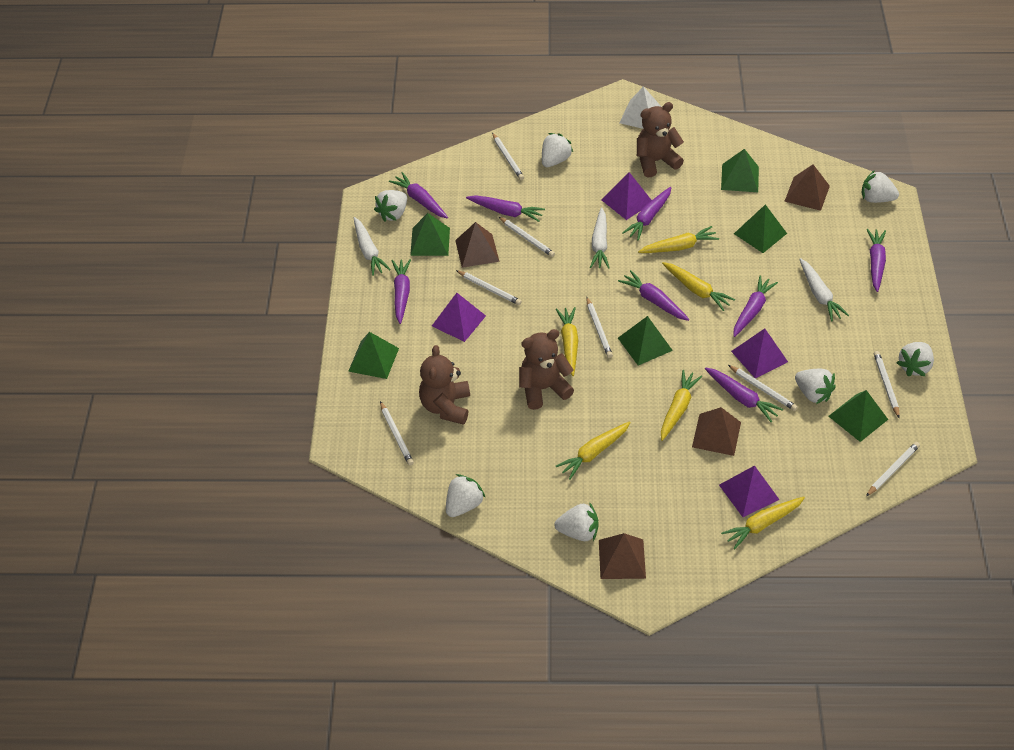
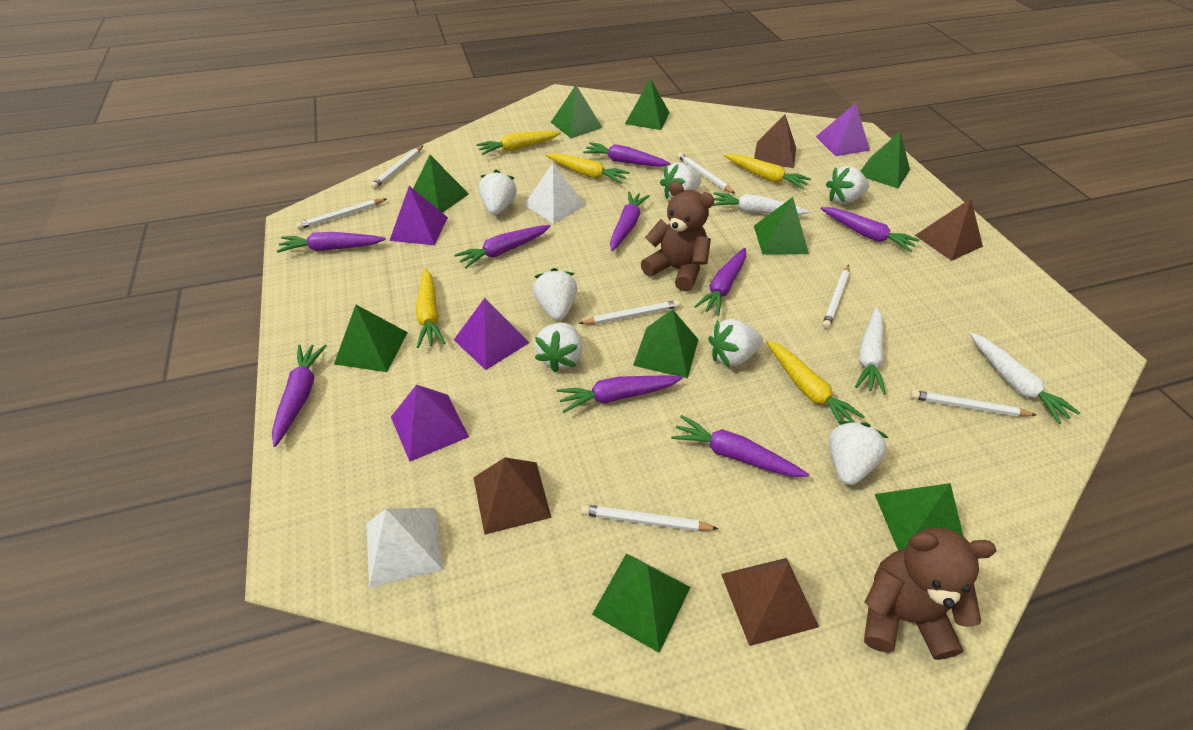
brown teddy bear: [419,345,470,425] [519,329,574,410] [637,102,684,177] = 3 -> [641,181,714,291] [864,528,996,660] = 2
green pyramid: [348,332,399,379] [410,213,450,256] [618,316,673,365] [721,149,759,192] [734,204,787,253] [828,390,888,442] = 6 -> [334,305,408,372] [413,155,469,213] [551,85,602,138] [592,553,690,653] [625,78,670,130] [633,309,699,379] [754,197,809,255] [860,132,910,188] [875,483,964,551] = 9
purple carrot: [389,172,448,219] [392,259,411,324] [466,195,545,222] [618,270,690,321] [622,187,671,241] [705,367,784,422] [733,275,778,337] [866,229,886,292] = 8 -> [272,345,327,447] [277,232,386,253] [454,225,550,269] [557,375,683,413] [583,142,671,167] [610,191,650,251] [671,415,809,477] [694,248,746,316] [820,207,920,252] = 9
white pencil: [380,401,414,466] [456,270,522,305] [492,133,524,180] [499,217,555,257] [586,297,613,358] [728,365,798,411] [866,442,920,496] [874,351,900,418] = 8 -> [296,199,386,230] [371,146,423,189] [579,300,680,324] [581,505,719,531] [677,153,735,194] [822,264,850,329] [910,390,1036,417] = 7
white pyramid: [619,86,661,129] = 1 -> [366,508,443,588] [524,163,585,224] = 2
yellow carrot: [556,307,578,376] [556,421,631,480] [638,226,719,253] [661,370,702,441] [662,262,735,311] [721,497,805,549] = 6 -> [416,268,445,348] [476,131,561,155] [545,153,630,184] [724,154,811,189] [766,340,865,425] = 5

